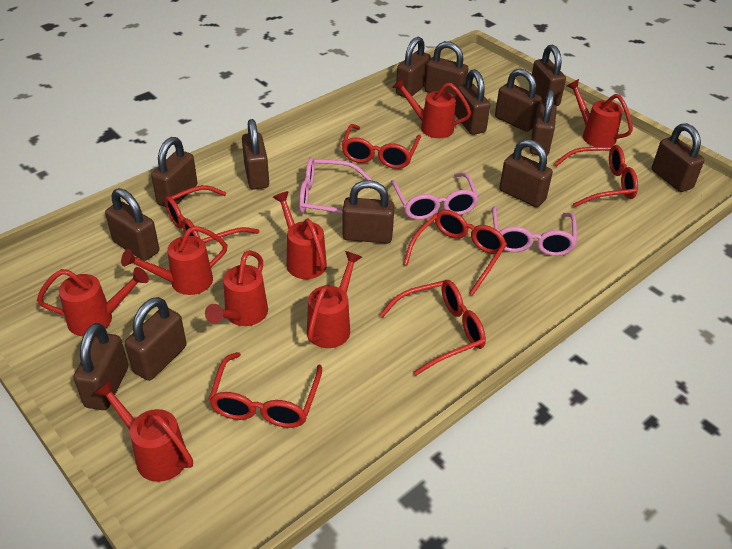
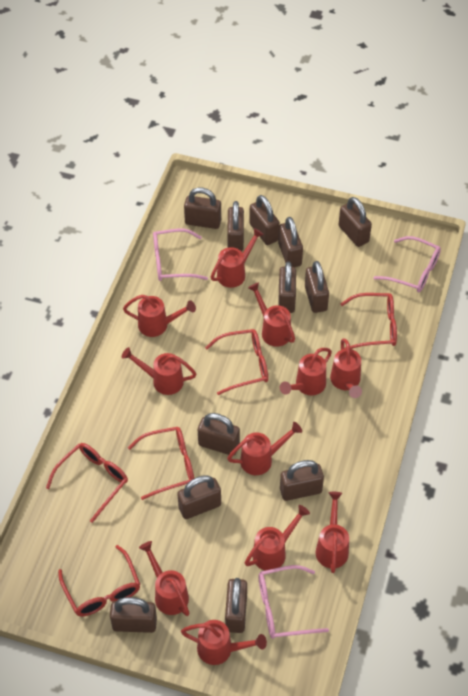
brown padlock: [74,323,128,410] [105,188,159,261] [125,297,187,381] [151,137,198,207] [242,119,269,190] [342,180,394,244] [396,37,431,97] [424,41,468,99] [455,69,490,135] [495,69,542,132] [499,139,553,207] [529,45,566,106] [530,89,557,155] [652,123,705,192] = 14 -> [110,597,157,633] [177,475,221,519] [184,188,221,229] [198,413,240,456] [225,578,247,633] [227,201,244,252] [249,195,280,245] [278,217,303,267] [278,261,296,313] [280,460,324,501] [305,261,329,313] [338,197,372,247] = 12
red glasses: [165,185,259,243] [209,352,322,428] [342,124,421,169] [380,280,486,375] [403,210,507,295] [554,145,638,207] = 6 -> [46,443,128,523] [58,545,140,617] [128,427,194,500] [205,329,268,395] [340,293,397,349] = 5
red watering can: [37,267,149,336] [93,379,193,482] [121,226,228,295] [205,250,268,326] [273,191,327,279] [307,251,362,348] [392,78,471,138] [567,79,633,147] = 8 -> [122,347,196,395] [123,295,196,337] [139,541,189,616] [181,620,267,665] [211,228,264,288] [227,422,302,475] [245,505,310,571] [248,282,295,347] [280,348,332,395] [315,492,349,573] [330,339,362,398] = 11

